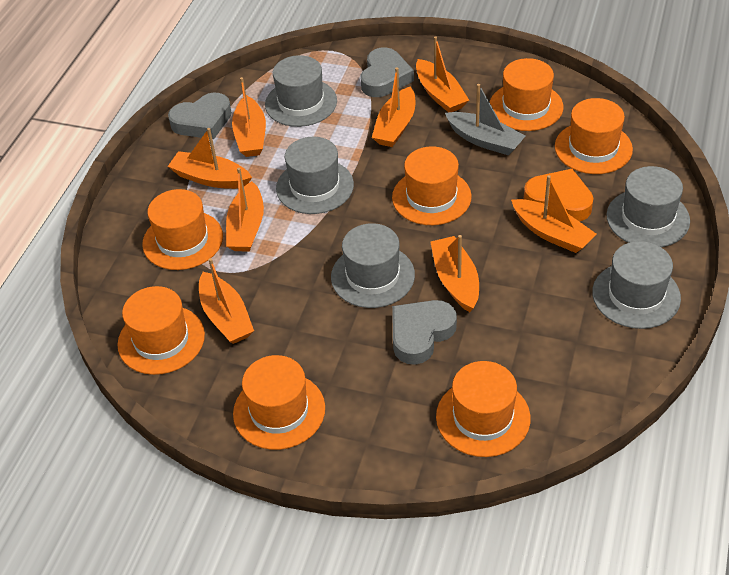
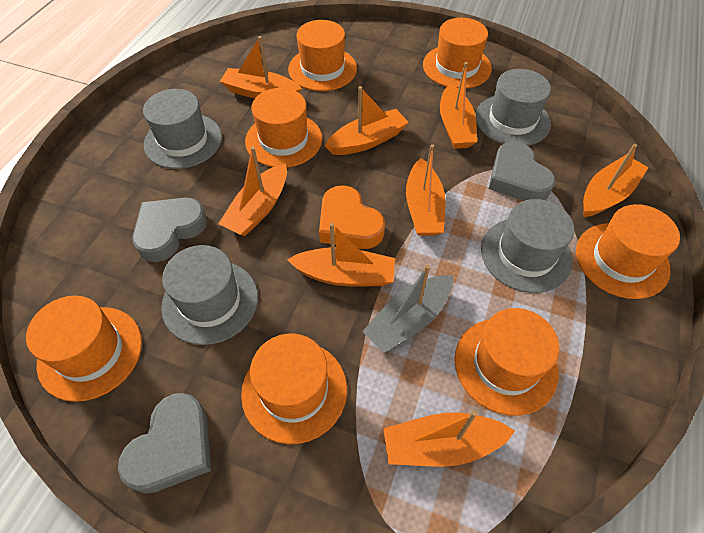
grey hat: [265,55,337,127] [276,137,354,214] [331,223,415,308] [592,241,681,329] [607,166,690,247] = 5 -> [143,89,222,169] [161,245,258,345] [475,69,551,146] [481,199,574,293] = 4

